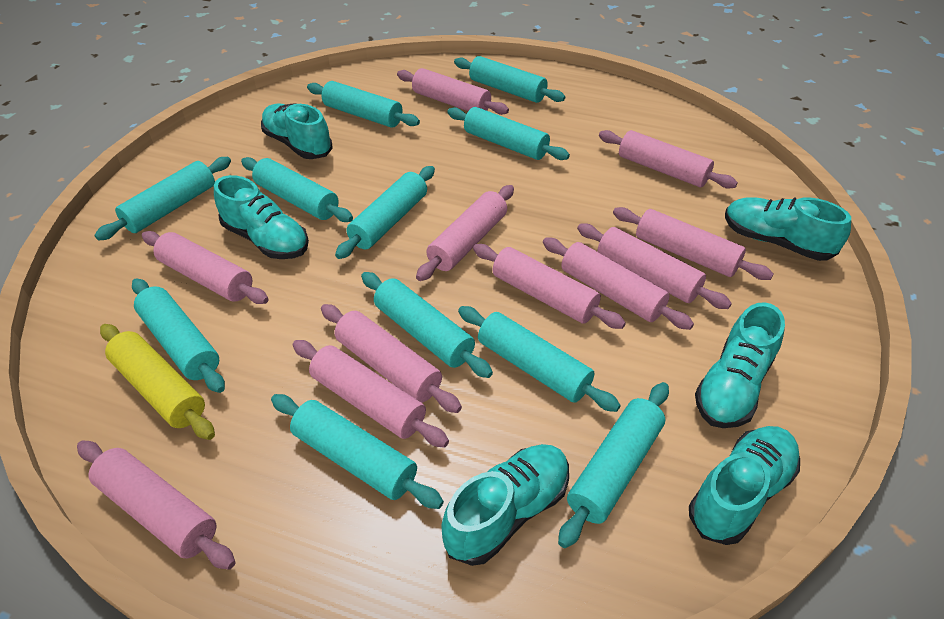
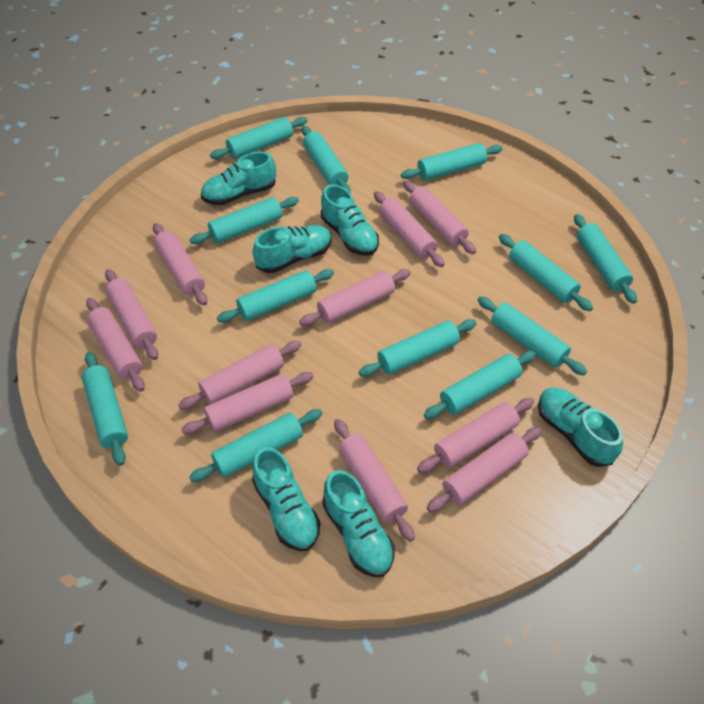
turquoise rolling pin: [94,157,231,241] [132,278,225,393] [241,157,353,222] [271,394,444,509] [307,81,420,128] [335,166,435,259] [361,272,493,378] [447,107,570,160] [454,56,565,103] [458,306,621,412] [558,382,669,548] = 11 -> [82,352,128,466] [189,409,322,482] [190,197,299,244] [210,117,307,159] [217,269,334,323] [302,126,351,192] [359,319,476,377] [401,143,502,181] [424,351,536,419] [477,296,587,376] [499,234,593,311] [574,214,637,304] = 12
yellow rolling pin: [100,324,215,440] = 1 -> none = 0

